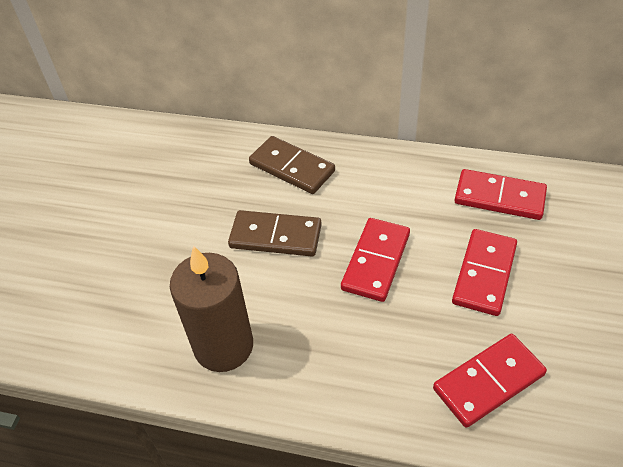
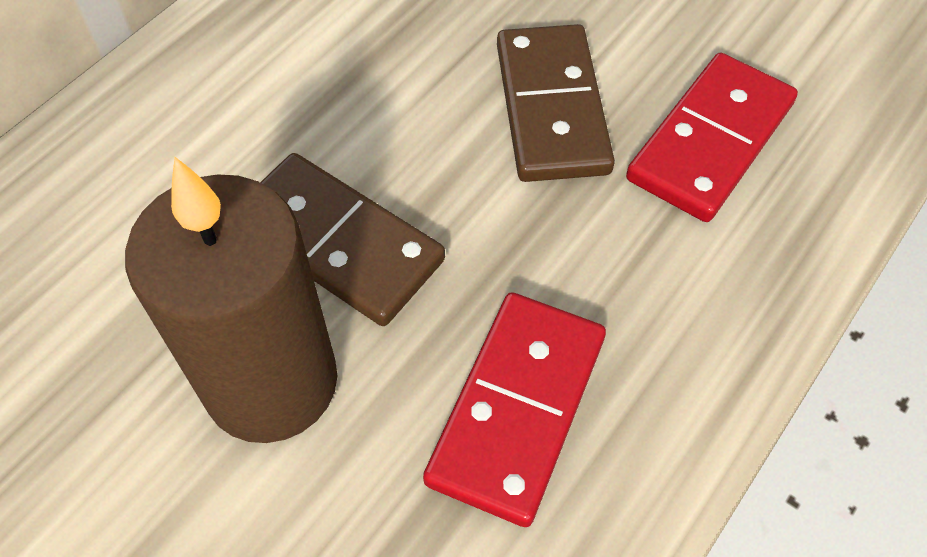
red domino: [341,218,410,302] [433,334,547,428] [452,229,517,316] [455,169,547,220] = 4 -> [423,292,606,527] [626,53,798,222] = 2

